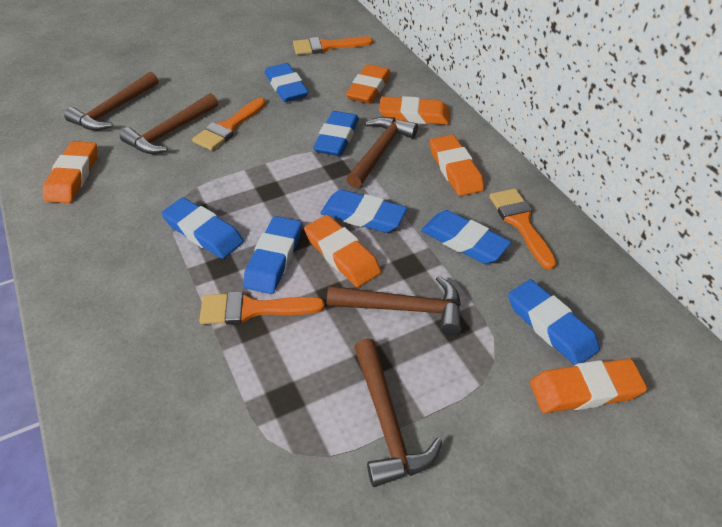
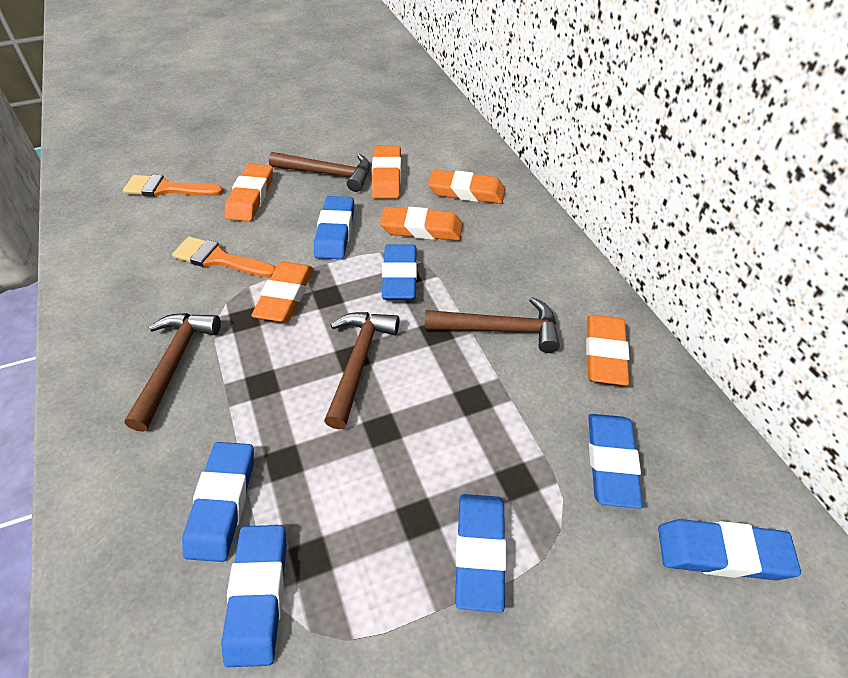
brown hammer: [64,72,158,131] [120,93,218,154] [327,276,461,336] [346,117,418,188] [354,338,442,487] = 5 -> [124,313,221,432] [269,152,370,192] [324,312,400,430] [425,297,560,353] = 4
orange brush: [192,98,266,151] [199,291,325,324] [293,37,373,55] [490,188,557,270] = 4 -> [123,175,223,197] [172,237,276,278] = 2

